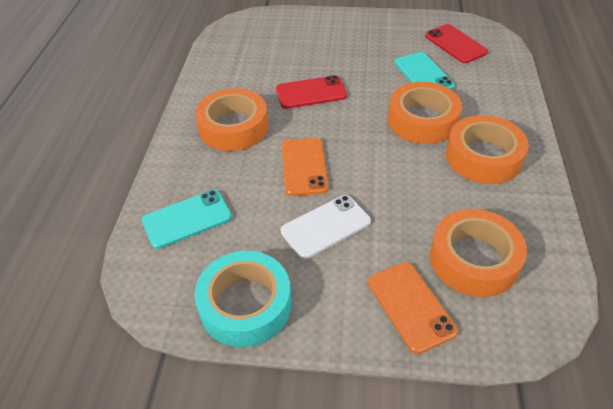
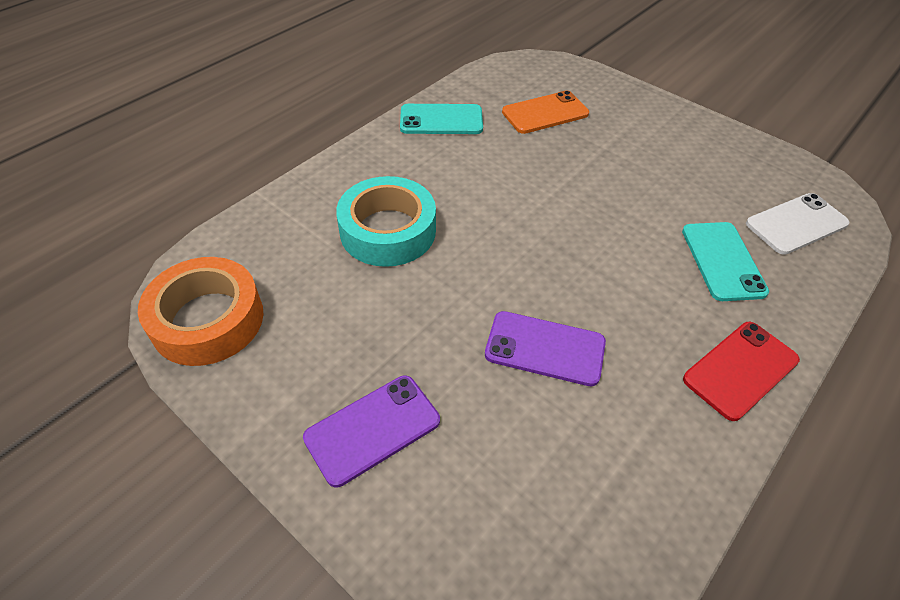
orange phone: [282,138,328,196] [368,262,458,354] = 2 -> [502,90,589,134] = 1
orange tape: [195,88,268,151] [388,82,462,144] [430,209,527,297] [446,115,529,184] = 4 -> [138,257,263,366] = 1
purple phone: none = 0 -> [303,376,440,487] [485,311,606,386] = 2
red phone: [276,75,347,109] [425,24,488,63] = 2 -> [683,322,800,421] = 1

